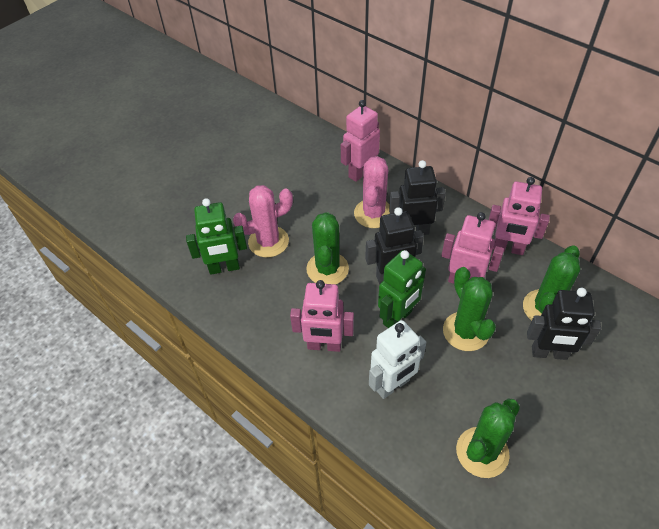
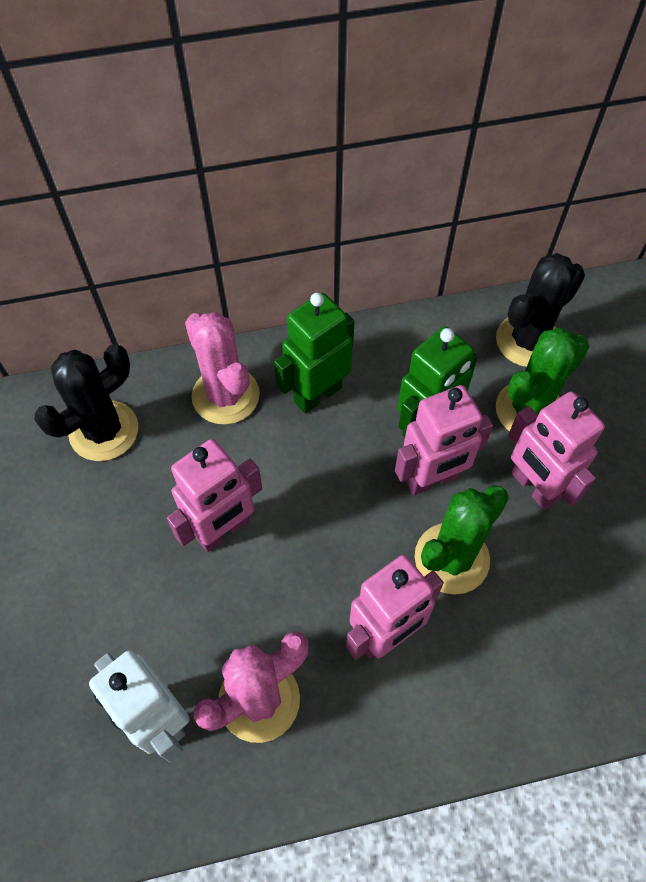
black cactus: none = 0 -> [34,344,138,461] [496,253,585,367] = 2
black robot: [365,207,424,284] [389,160,446,235] [527,288,601,360] = 3 -> none = 0
green cactus: [306,212,349,285] [443,267,496,351] [456,399,520,478] [523,245,580,321] = 4 -> [415,485,509,594] [496,327,589,431] = 2

